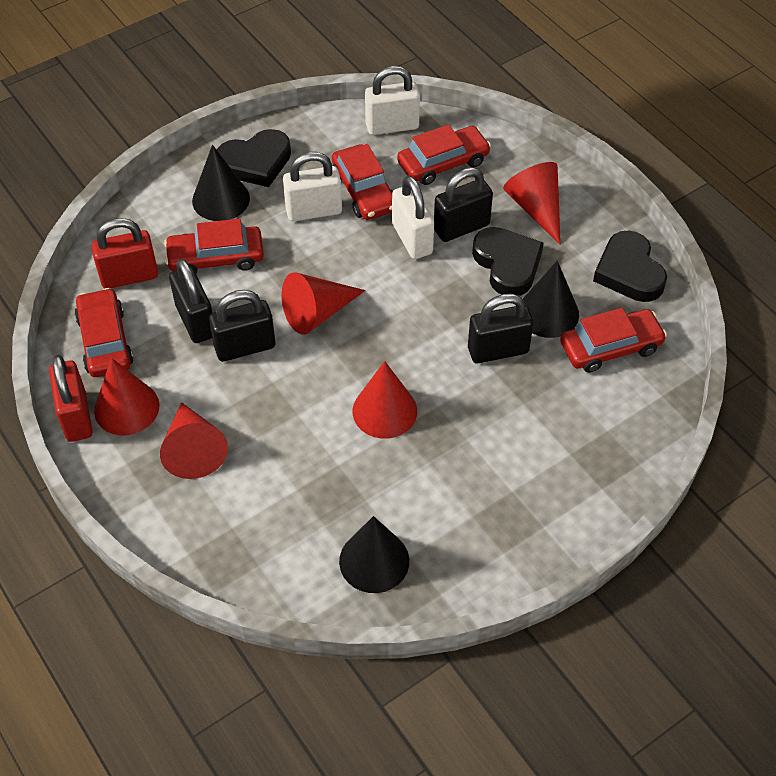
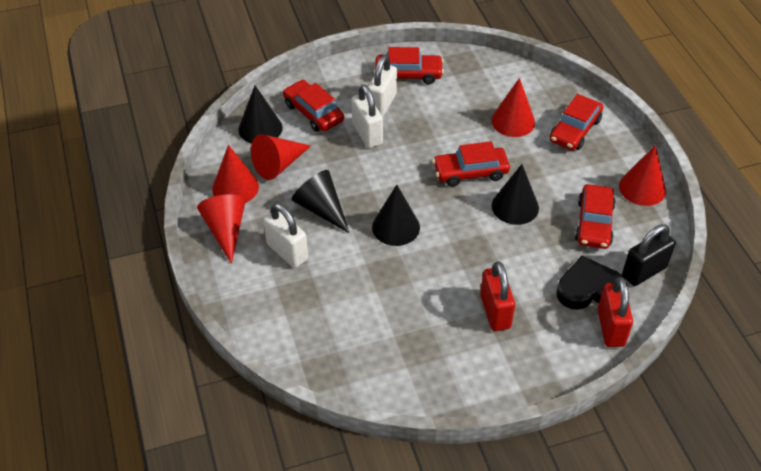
black cone: [192,145,250,221] [339,516,409,593] [523,261,579,338] = 3 -> [238,86,283,144] [292,170,349,233] [372,185,420,246] [492,164,539,225] = 4
black heart: [217,129,291,187] [472,227,544,296] [593,231,667,302] = 3 -> [556,256,625,310] = 1
black padlock: [169,258,212,343] [209,290,275,362] [434,167,493,242] [468,294,534,363] = 4 -> [622,224,676,286] = 1

